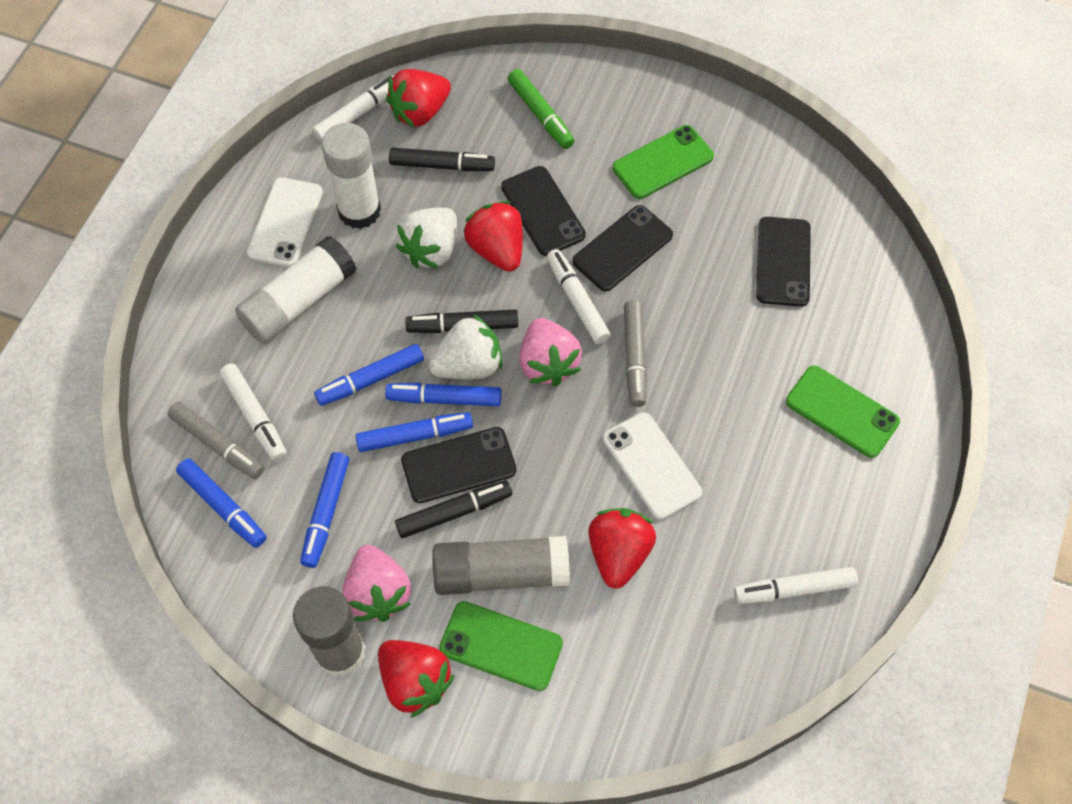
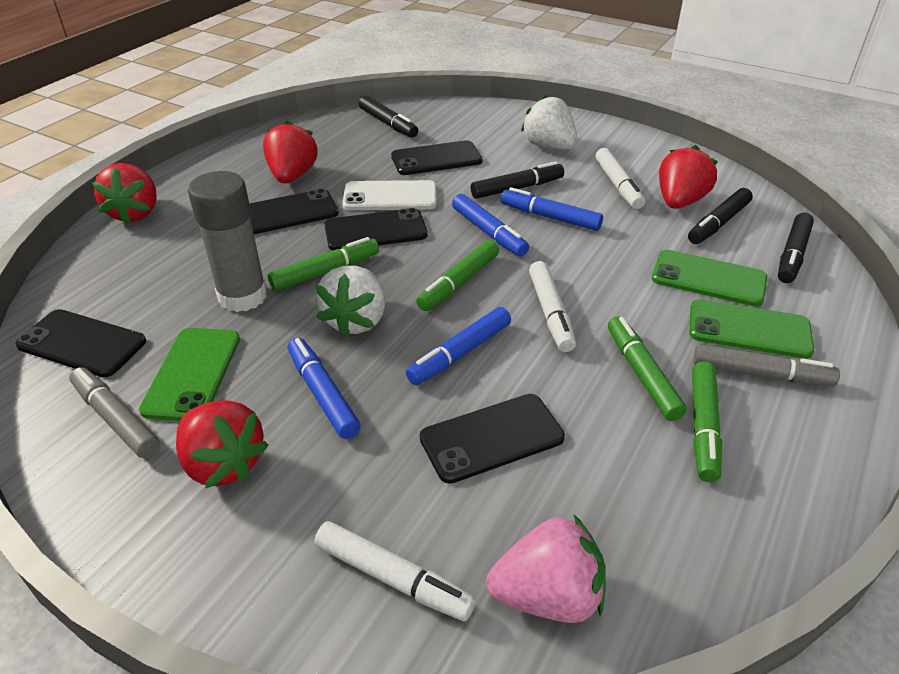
black marker: [389,148,495,171] [395,480,512,538] [405,309,518,333] = 3 -> [359,96,418,138] [471,162,564,199] [688,188,753,244] [778,213,814,283] = 4
black phone: [401,427,516,503] [501,166,586,256] [572,205,673,291] [756,217,811,307] = 4 -> [15,309,146,377] [249,189,339,234] [324,208,427,250] [391,140,482,175] [420,394,565,484] = 5
blue marker: [176,458,266,548] [300,452,350,568] [314,344,424,406] [356,412,473,452] [385,383,501,406] = 5 -> [288,338,361,439] [406,307,511,385] [452,194,529,256] [501,187,603,231] = 4
green marker: [508,69,574,149] = 1 -> [268,237,379,291] [416,240,499,311] [608,316,687,421] [692,361,722,482] = 4
grey glue stick: [293,586,365,677] [432,536,570,595] = 2 -> [188,171,267,312] = 1
pink strawberry: [342,545,411,622] [519,318,582,387] = 2 -> [486,514,606,623] = 1
white glue stick: [235,236,357,344] [321,123,381,229] = 2 -> none = 0
white marker: [220,363,287,461] [312,75,394,142] [547,249,611,344] [734,567,858,604] = 4 -> [315,521,476,621] [529,261,576,352] [595,148,645,209] = 3
white phone: [247,177,323,267] [603,412,702,520] = 2 -> [342,180,437,210] = 1

